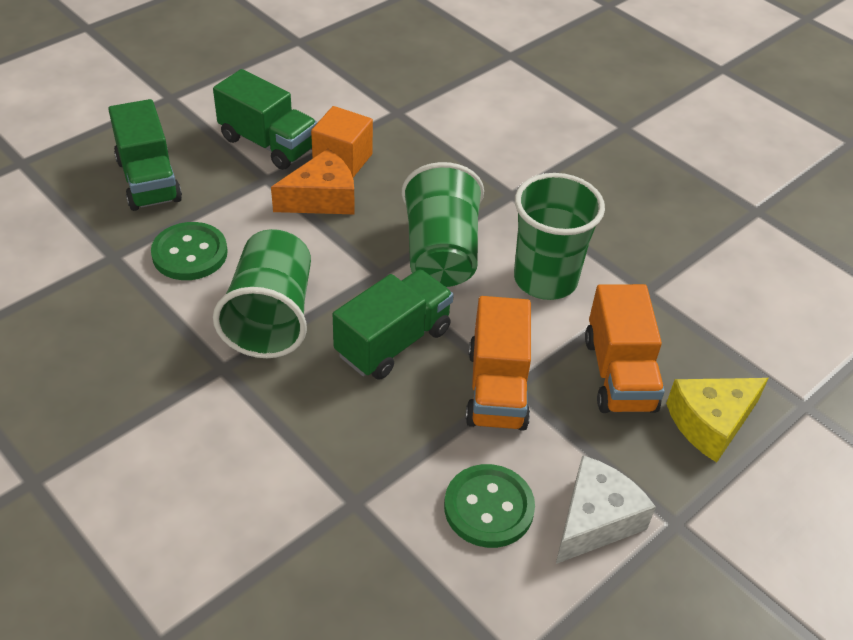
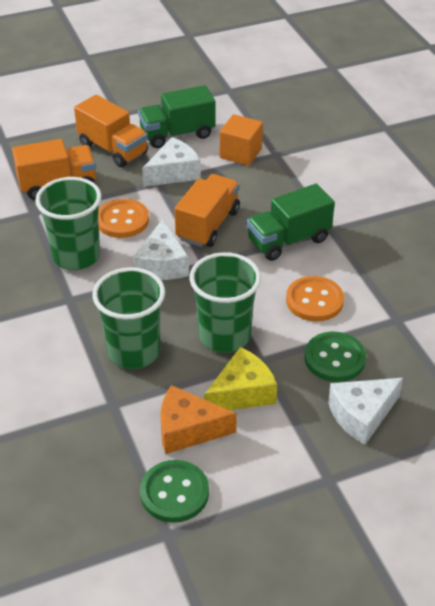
green truck: [108,99,182,211] [213,69,317,170] [333,269,454,380] = 3 -> [138,85,216,148] [247,184,335,261] = 2
orange button: none = 0 -> [98,199,149,238] [286,276,344,322] = 2
orange truck: [465,296,531,431] [585,284,665,413] = 2 -> [12,139,96,200] [74,95,148,167] [175,174,240,247] = 3
white cheese: [556,455,656,564] = 1 -> [133,219,189,280] [142,137,201,187] [328,378,403,445] = 3

